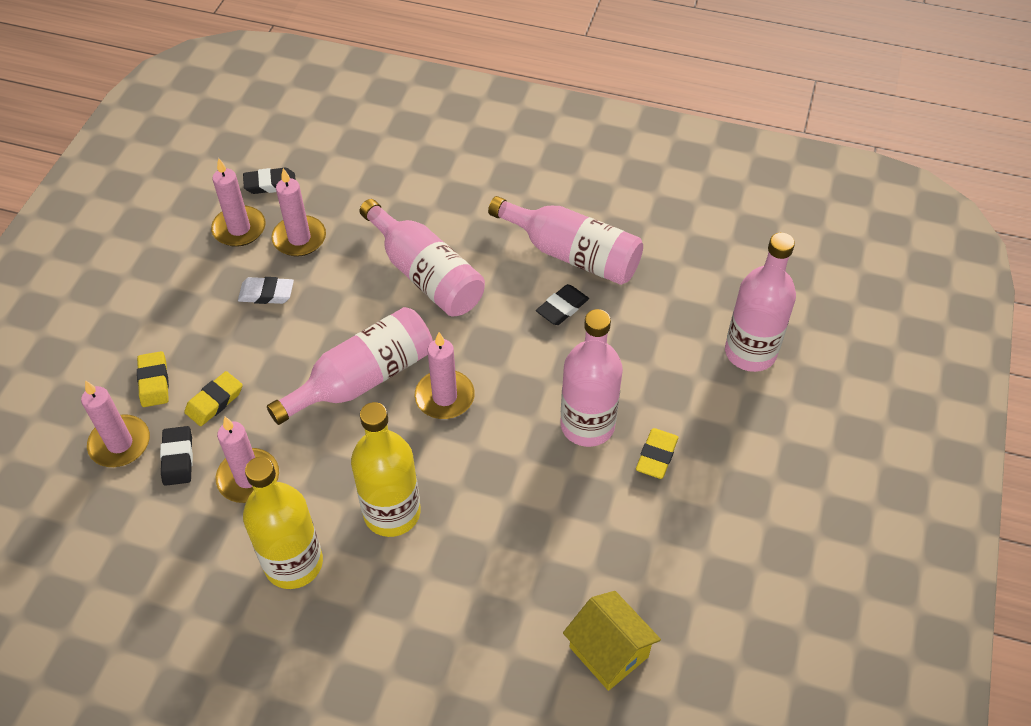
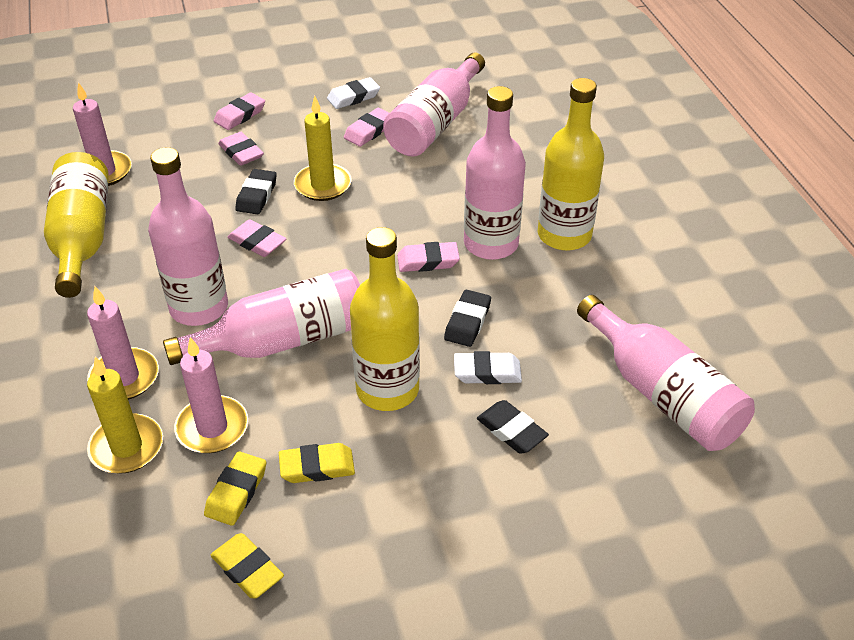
pink candle: [81,380,150,467] [211,158,266,247] [216,417,279,503] [271,168,326,257] [415,332,475,419] = 5 -> [73,82,132,186] [87,286,159,400] [174,337,248,453] = 3
pink eraser: none = 0 -> [214,93,265,130] [218,132,264,166] [227,219,287,257] [344,108,390,147] [397,242,460,272] = 5
white eraser: [238,277,294,304] = 1 -> [327,77,380,109] [454,351,522,384] = 2
yellow bottle: [243,457,323,589] [351,402,420,537] = 2 -> [44,152,109,298] [350,227,420,411] [538,78,604,251] = 3
yellow candle: none = 0 -> [87,357,163,474] [294,96,352,201] = 2
yellow house: [563,591,661,691] = 1 -> none = 0

